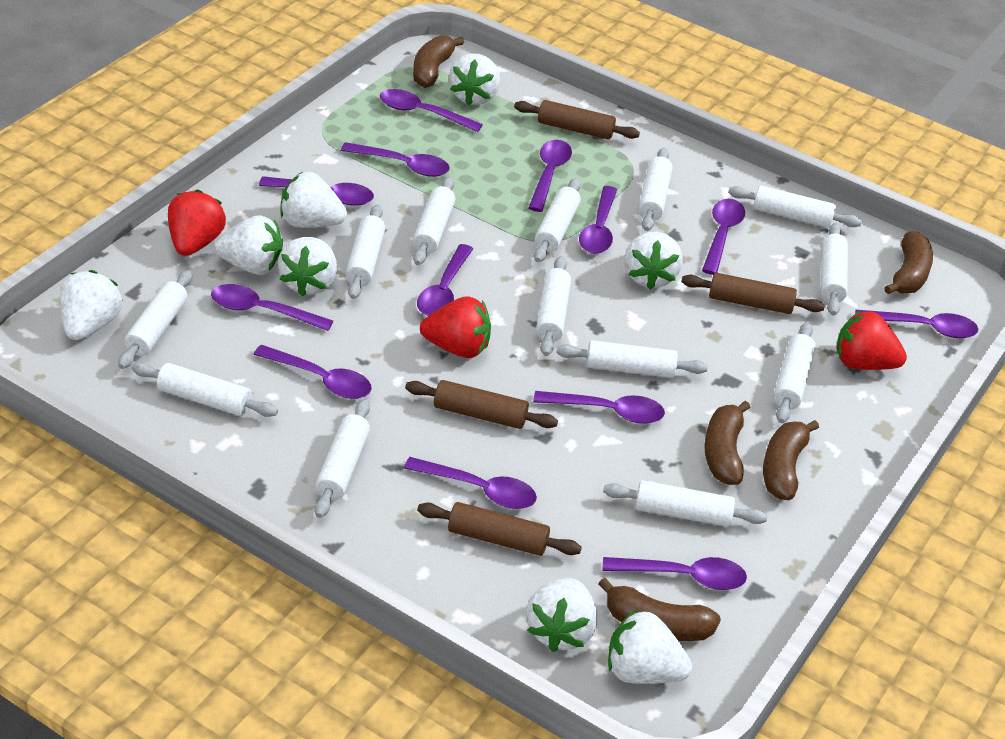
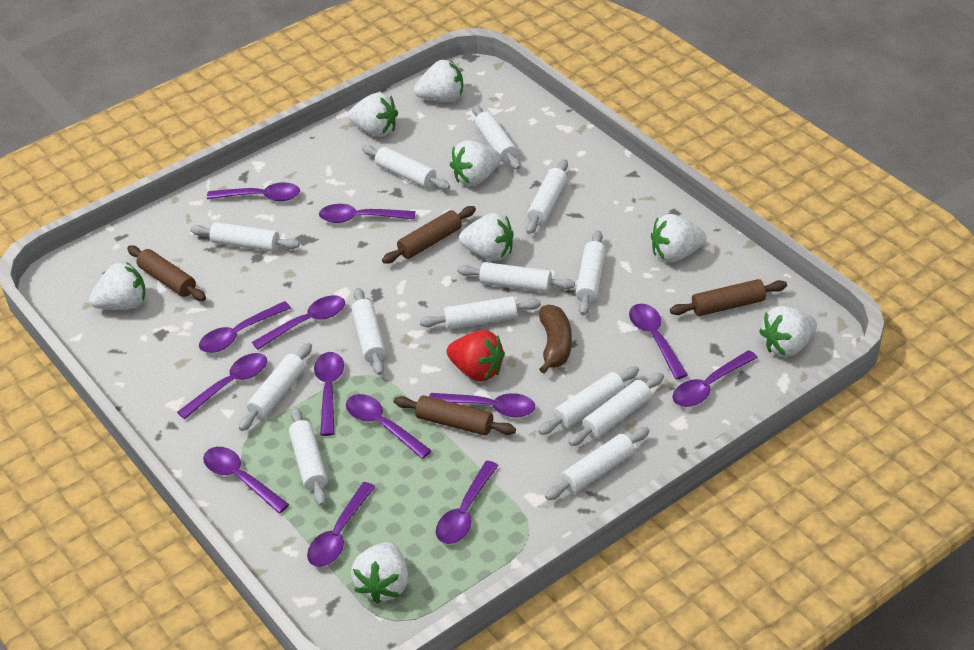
brown banana: [413,35,464,88] [598,578,721,641] [704,401,751,485] [763,420,819,500] [884,231,933,294] = 5 -> [539,305,572,373] = 1
red strawberry: [168,190,226,256] [420,296,491,358] [836,310,907,370] = 3 -> [447,330,505,381] = 1

